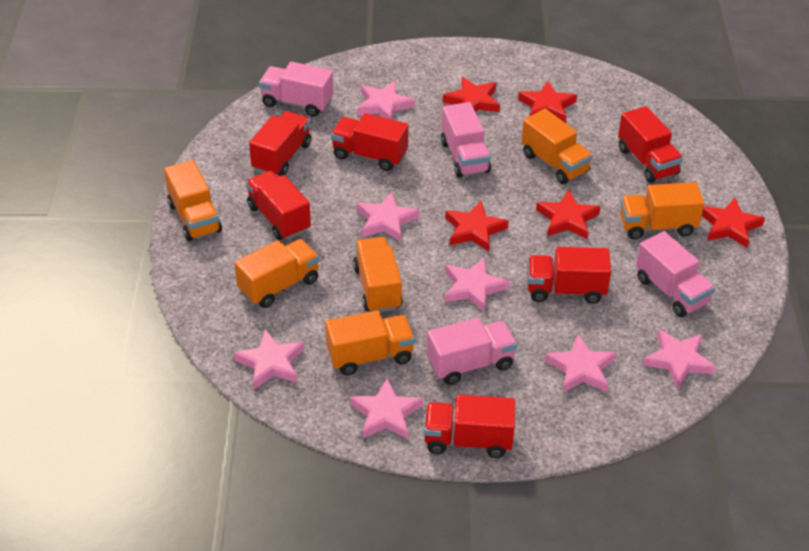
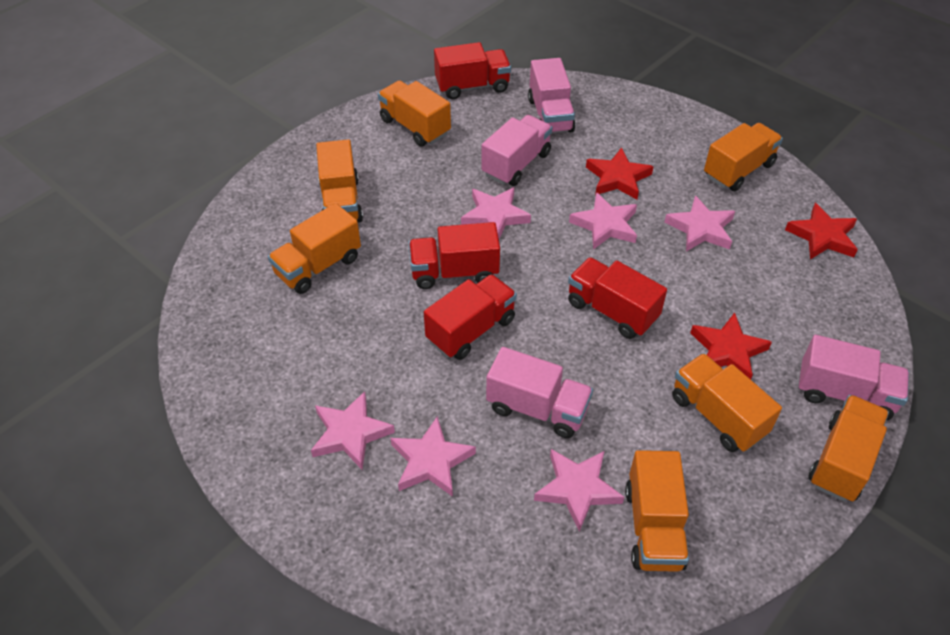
orange truck: [164,160,222,241] [234,239,319,308] [325,310,415,376] [353,237,403,312] [521,109,593,184] [620,182,704,240] = 6 -> [268,203,361,294] [316,139,363,223] [378,80,451,147] [625,450,689,572] [672,353,782,452] [704,123,783,191] [808,395,889,502] = 7
pink star: [234,329,304,389] [350,378,423,439] [357,81,415,119] [357,192,420,242] [445,257,509,313] [545,335,616,393] [643,329,716,388] = 7 -> [311,391,395,470] [391,416,476,497] [461,187,531,239] [534,449,624,532] [569,192,637,250] [664,195,735,251] = 6
red star: [443,77,500,112] [445,201,509,252] [518,81,577,123] [536,190,601,239] [702,198,765,248] = 5 -> [586,147,654,199] [690,313,772,379] [785,203,858,259] = 3
red truck: [246,171,311,240] [249,111,311,176] [331,113,409,171] [424,395,515,458] [527,247,611,304] [618,106,683,183] = 6 -> [409,222,500,289] [424,274,517,360] [434,42,511,99] [568,257,667,339] = 4

